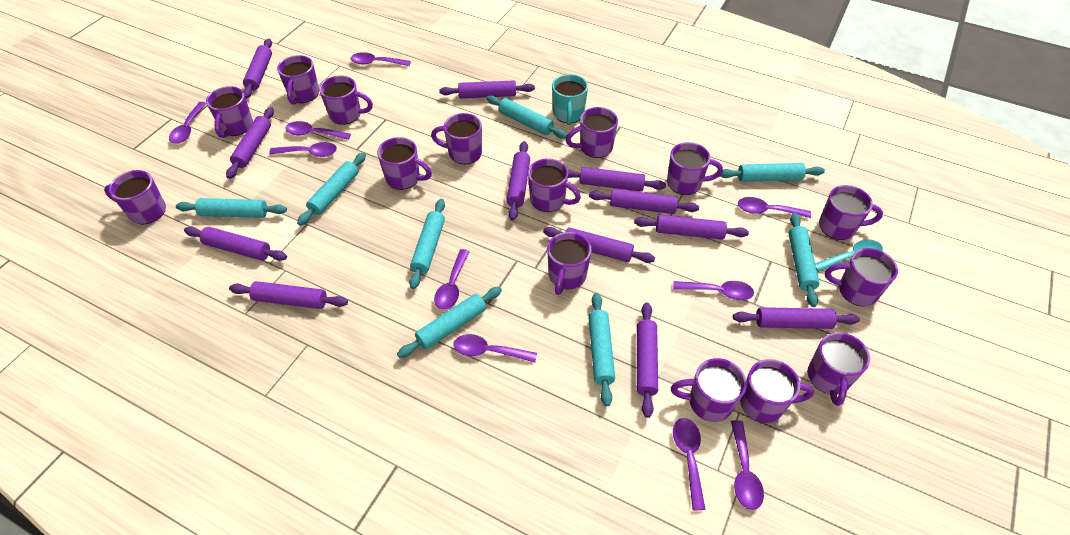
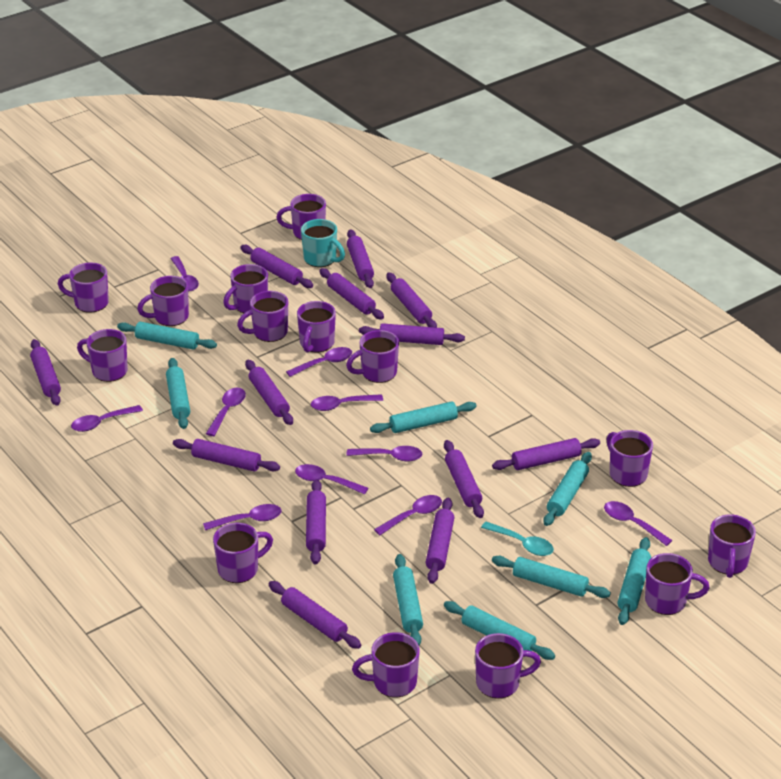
purple mug: [104,170,166,224] [206,86,253,138] [277,55,319,105] [319,75,373,125] [377,137,432,190] [431,113,482,164] [528,158,581,212] [547,232,592,295] [566,107,618,158] [667,142,723,195] [671,358,747,422] [740,359,814,423] [808,332,870,406] [819,185,883,240] [825,248,898,306] = 15 -> [58,262,109,313] [77,329,128,382] [137,276,189,326] [213,523,273,583] [223,264,268,313] [237,291,288,342] [276,194,326,240] [297,301,336,353] [346,330,399,383] [352,632,420,698] [475,633,541,699] [607,430,653,487] [645,553,709,615] [708,514,756,578] = 14
purple rolling pin: [184,226,287,261] [226,107,274,179] [229,281,348,309] [243,39,272,99] [439,81,535,98] [506,141,530,220] [543,227,655,263] [568,167,666,192] [589,189,699,214] [634,215,749,240] [637,302,658,418] [733,307,860,329] = 12 -> [30,339,61,406] [173,439,280,471] [241,245,313,288] [245,360,293,425] [269,581,361,649] [306,479,326,565] [319,268,384,319] [347,229,374,288] [359,323,465,345] [386,272,437,328] [426,498,455,584] [444,440,484,518] [492,438,600,470] = 13

